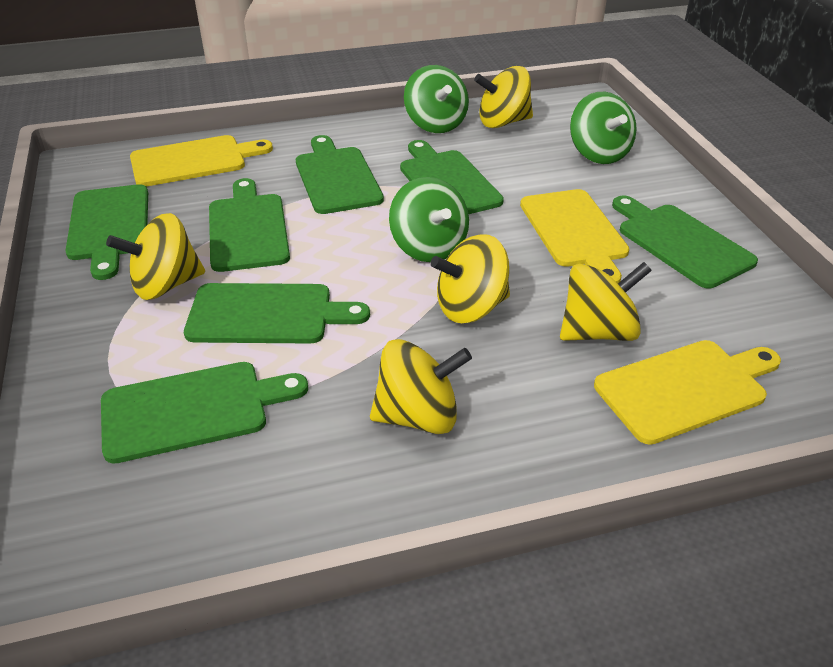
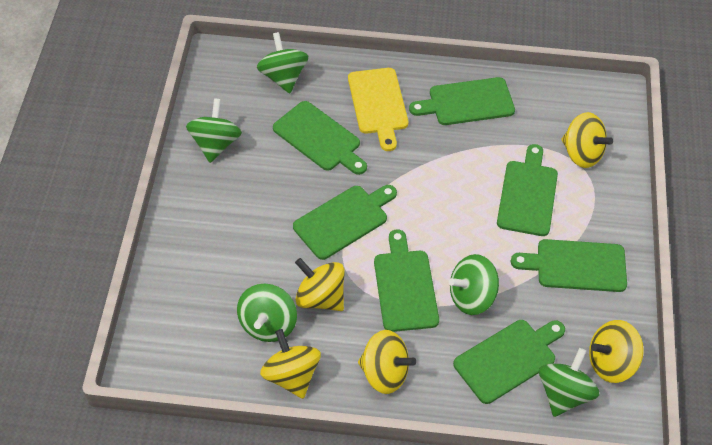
green spinning top: [389,177,469,262] [404,65,469,133] [570,92,637,164] = 3 -> [186,98,242,163] [237,284,297,342] [257,32,308,93] [449,254,499,315] [539,348,599,417] = 5
yellow cutting board: [130,135,273,187] [520,189,629,284] [594,340,781,445] = 3 -> [348,68,408,151] = 1

